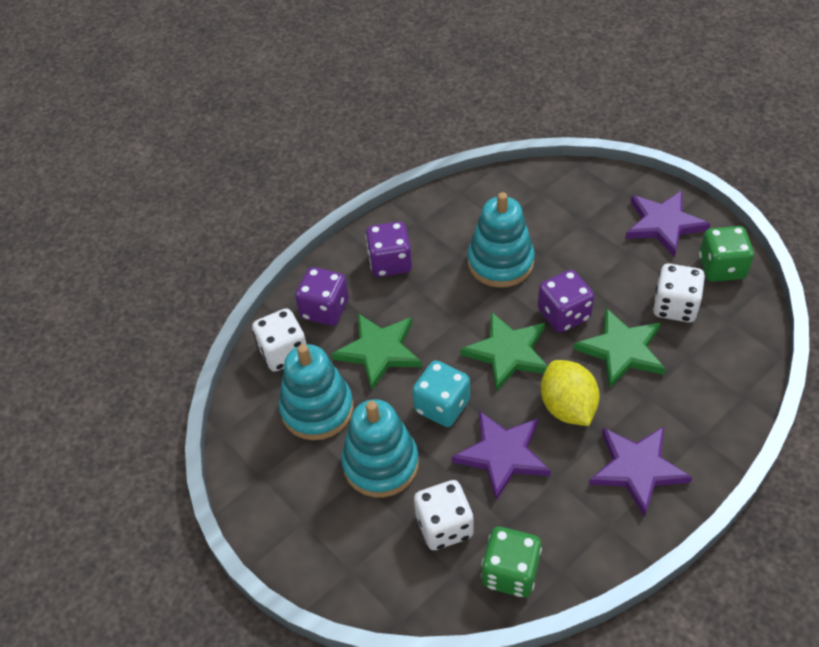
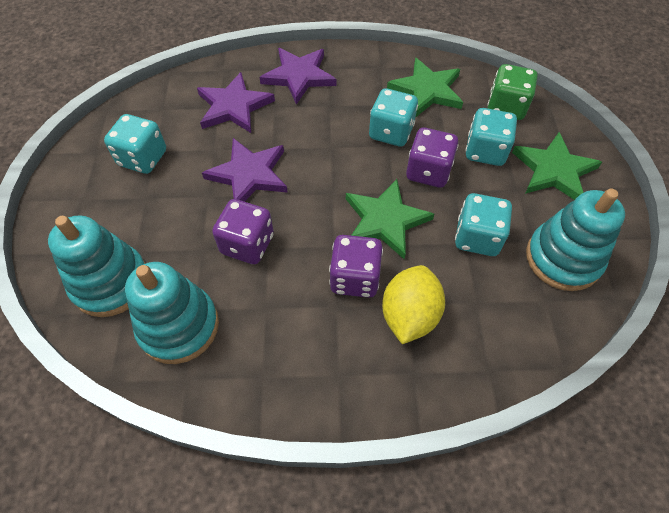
green dice: [481,527,542,597] [699,226,754,282] = 2 -> [487,64,538,120] = 1
turquoise dice: [412,360,470,427] = 1 -> [104,114,166,174] [369,88,418,147] [455,193,512,256] [465,108,517,166] = 4
white dice: [252,308,306,372] [414,480,474,550] [653,264,705,322] = 3 -> none = 0

